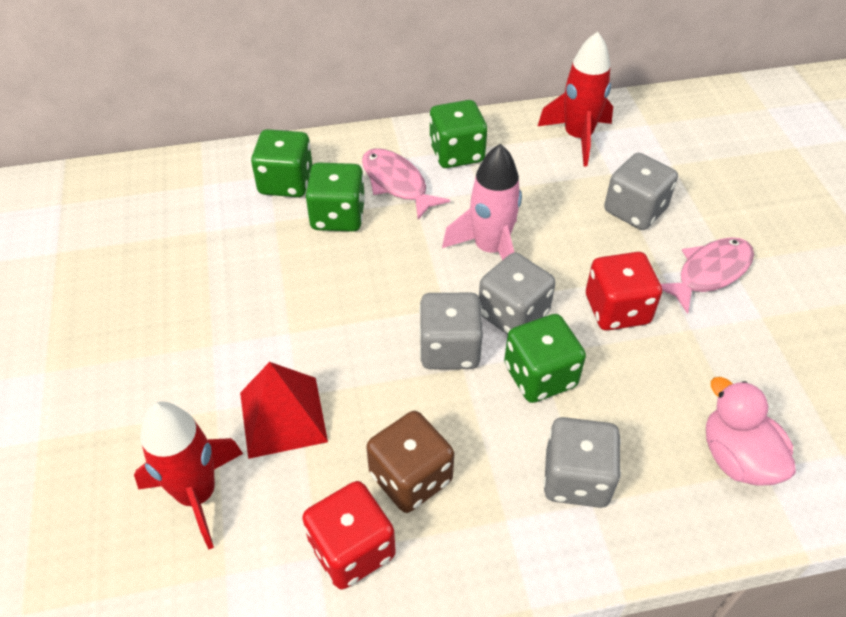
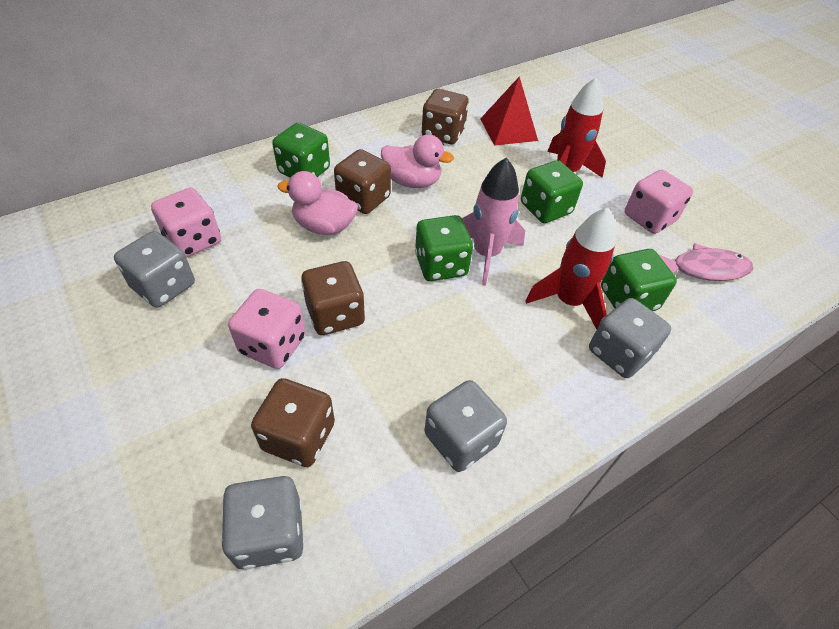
brown dice: [366,411,454,513] = 1 -> [251,378,335,467] [301,261,365,335] [334,149,391,214] [422,89,469,144] = 4
pink dice: none = 0 -> [151,188,221,258] [228,289,306,369] [625,170,693,234] = 3
pink duck: [706,377,796,486] = 1 -> [277,171,358,235] [381,134,454,188] = 2
pink fish: [362,148,450,220] [661,237,754,314] = 2 -> [658,243,754,281] = 1
red dice: [302,481,396,589] [586,252,662,331] = 2 -> none = 0

